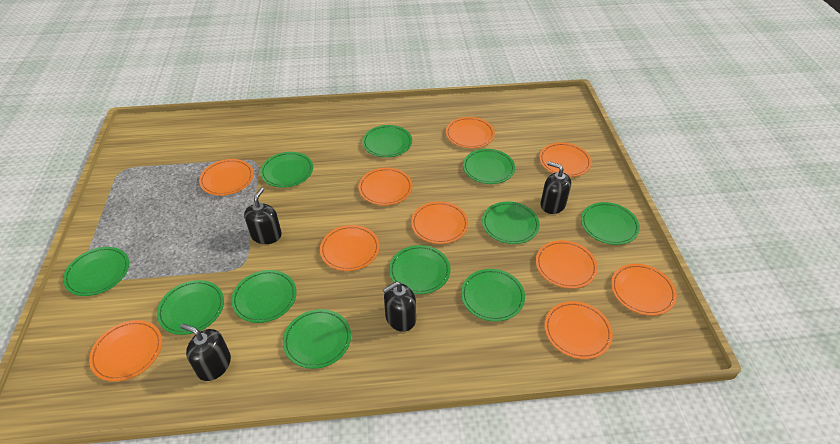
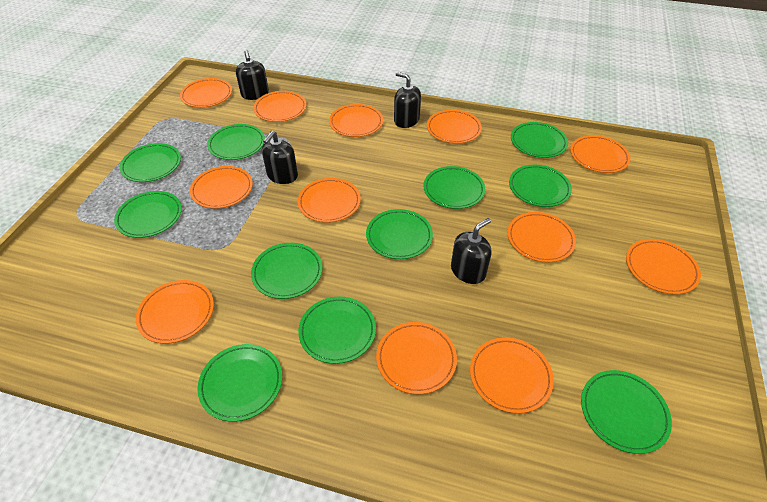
orange plate: [89,320,162,382] [199,159,254,196] [320,225,380,271] [359,168,413,206] [411,201,468,244] [446,117,495,148] [536,240,598,289] [539,142,592,177] [544,301,613,359] [611,264,677,316] = 10 -> [136,280,214,344] [180,78,232,108] [190,166,253,209] [253,91,306,122] [298,178,361,223] [329,104,383,137] [376,322,457,394] [427,110,482,144] [470,337,554,414] [507,212,576,263] [570,135,630,173] [626,239,701,295] = 12

